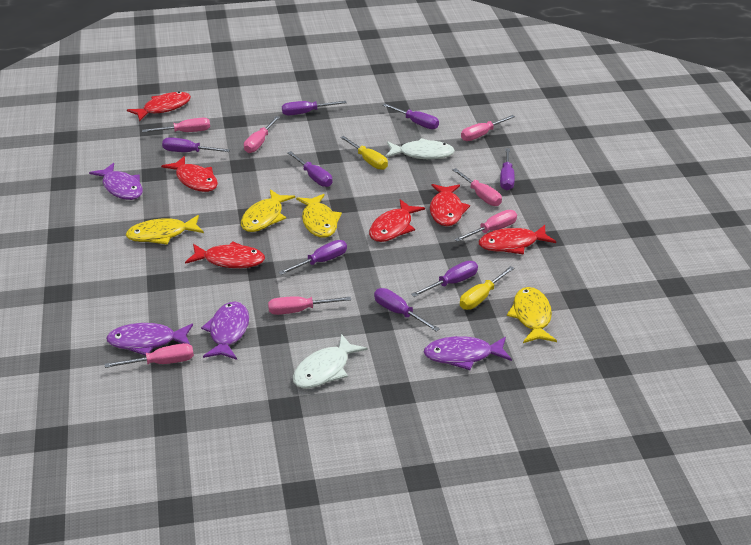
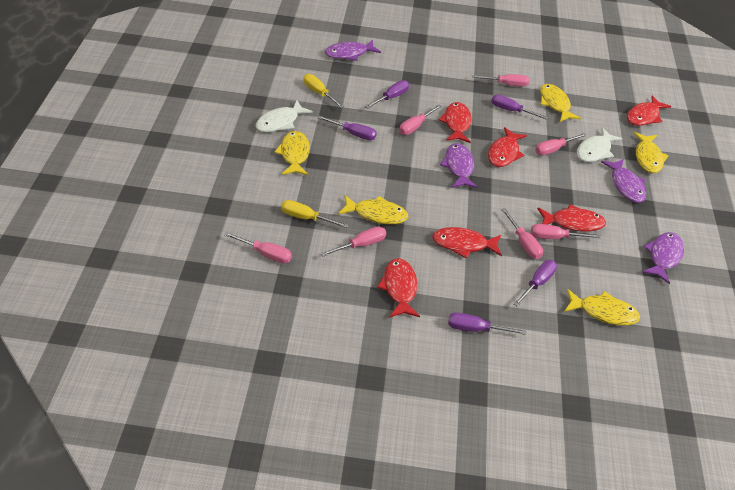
purple screwdriver: [162,137,230,152] [278,240,347,275] [282,101,347,115] [287,151,332,187] [374,288,440,332] [382,104,439,129] [411,261,478,297] [500,148,515,191] = 8 -> [318,116,377,140] [365,80,409,109] [448,313,526,335] [491,95,549,120] [514,260,557,306] = 5
yellow fish: [126,215,204,245] [241,189,295,232] [296,194,342,238] [507,287,557,343] = 4 -> [274,131,310,175] [338,195,408,224] [540,84,581,122] [564,289,640,326] [633,132,669,173] = 5

